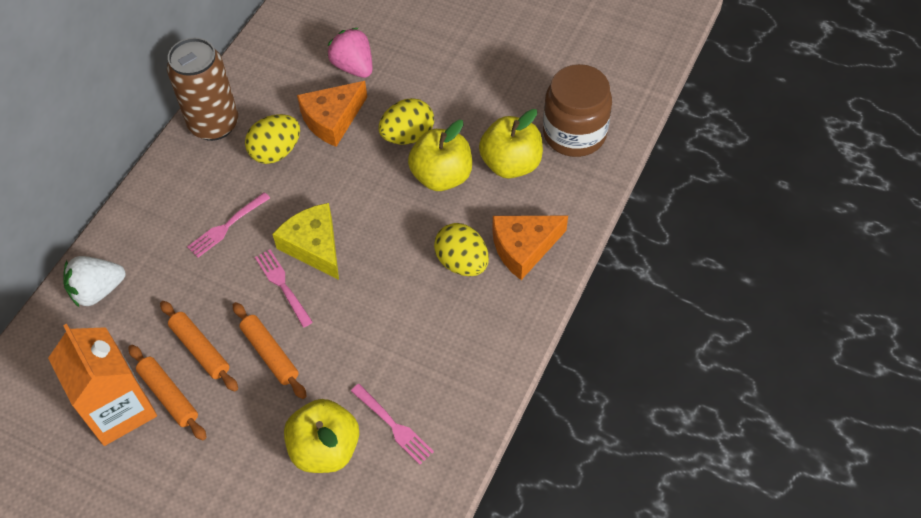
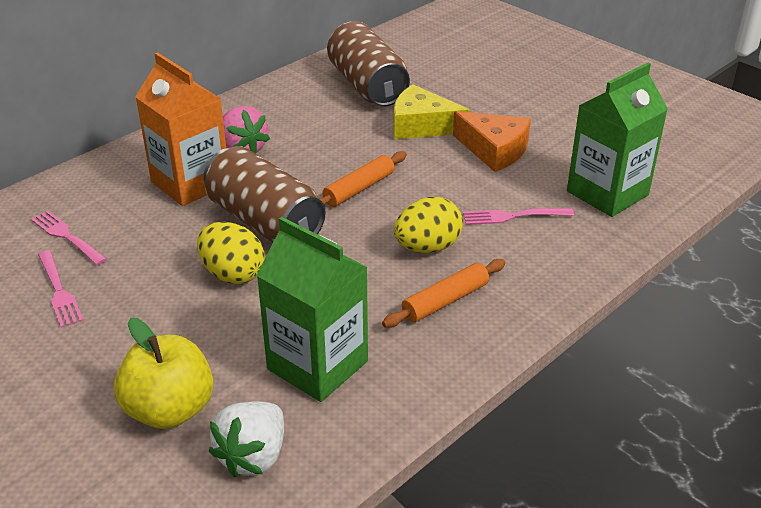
brown can: [167,38,238,141] = 1 -> [204,146,325,242] [327,21,410,106] = 2
brown jar: [543,64,612,157] = 1 -> none = 0
green carton: none = 0 -> [256,217,368,402] [567,63,668,217] = 2
orange cheese: [297,81,367,147] [492,216,568,280] = 2 -> [453,111,531,172] = 1
orange rolling pin: [128,345,207,441] [160,301,238,392] [233,302,307,399] = 3 -> [319,151,407,207] [382,259,506,328] = 2
yellow apple: [284,399,359,473] [408,120,472,191] [479,109,543,178] = 3 -> [114,318,213,429] = 1
yellow egg: [245,114,300,164] [378,98,434,144] [434,223,489,276] = 3 -> [197,222,264,284] [394,197,463,253] = 2

